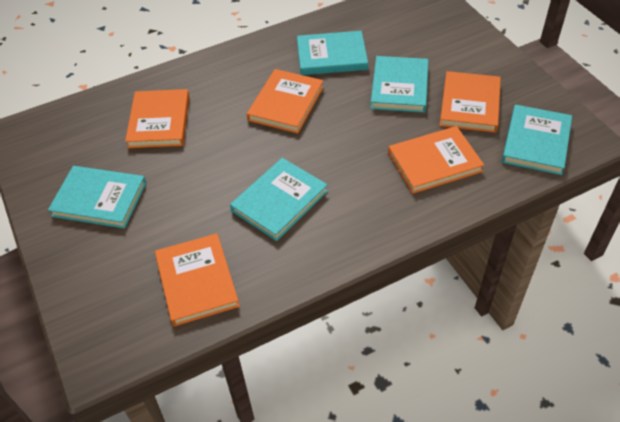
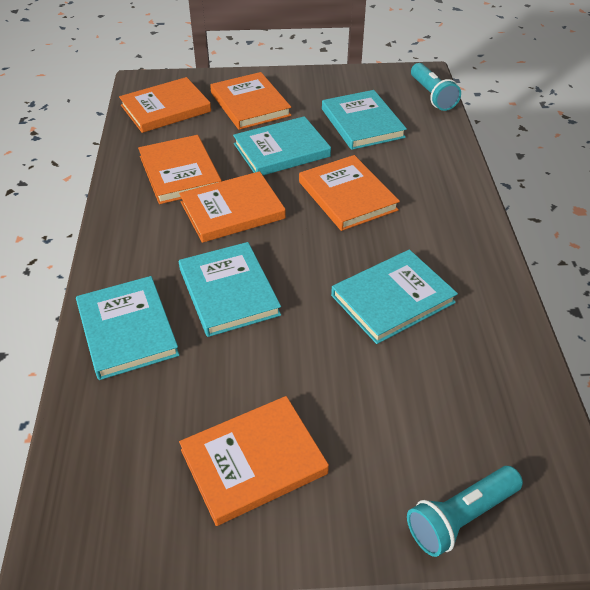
orange book: [125,89,189,148] [155,233,240,327] [247,69,324,134] [388,126,484,194] [439,71,501,133] = 5 -> [119,77,211,133] [138,135,222,204] [179,171,286,243] [179,396,329,526] [210,72,291,130] [299,155,400,231] = 6
turquoise flashlight: none = 0 -> [407,466,523,557] [411,63,461,111] = 2

